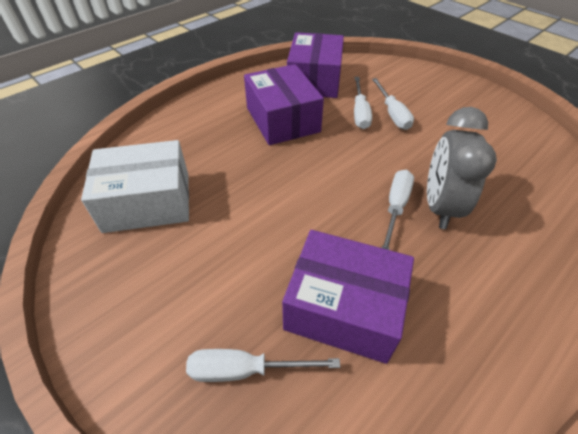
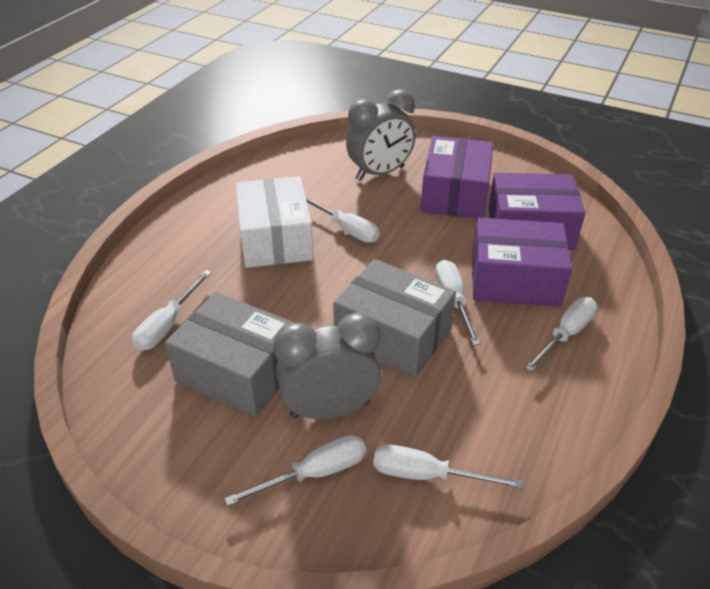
grey box: none = 0 -> [165,292,294,417] [333,259,456,377] = 2
grey clock: [427,107,497,229] = 1 -> [274,312,381,419] [346,89,416,181] = 2
white screwdriver: [186,349,340,382] [354,77,372,129] [372,78,414,130] [382,170,414,250] = 4 -> [132,270,212,351] [224,435,366,506] [306,197,380,243] [373,444,523,489] [435,260,481,346] [525,297,597,372] = 6

